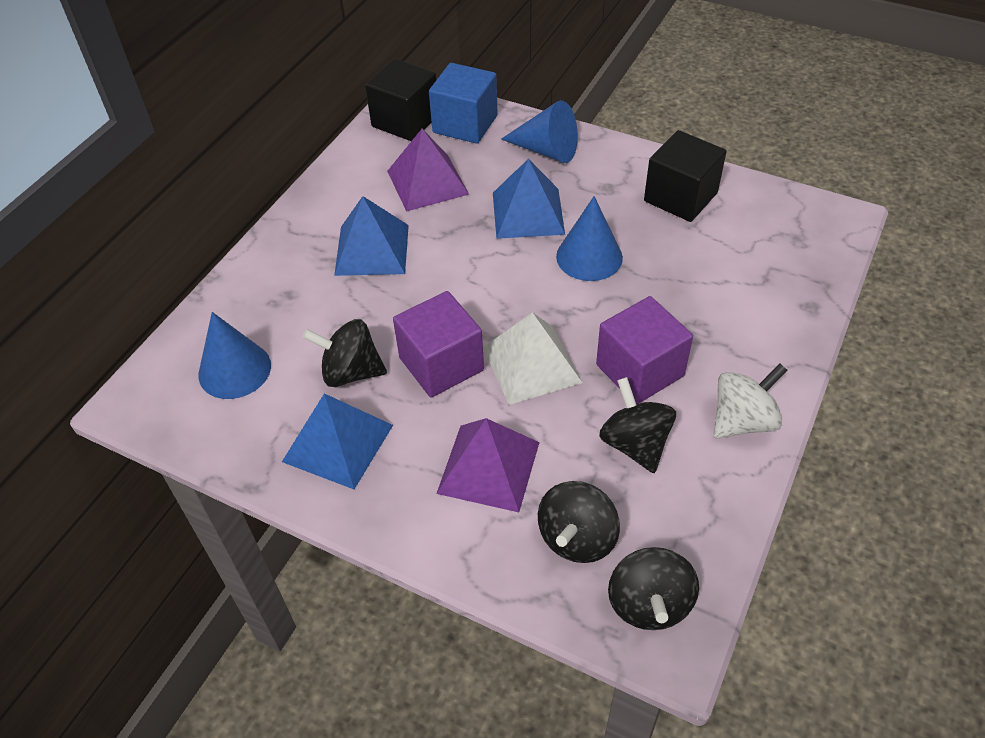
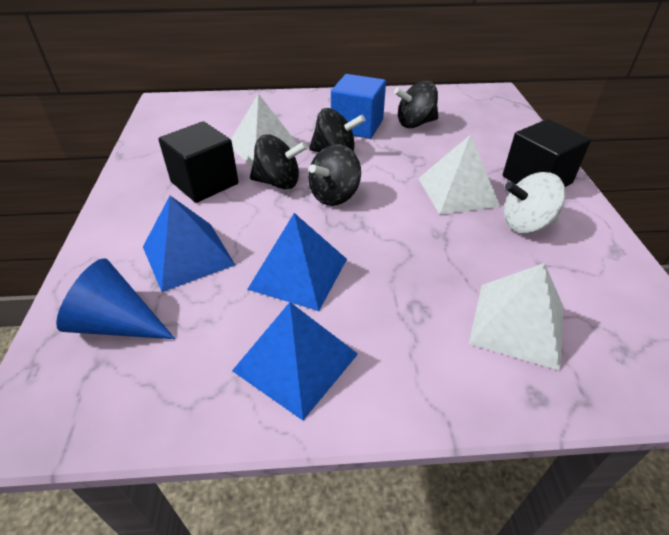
blue cone: [199,312,271,399] [501,100,578,163] [556,196,623,281] = 3 -> [56,258,175,339] = 1
purple cube: [393,291,484,398] [596,296,693,404] = 2 -> none = 0
purple pyramid: [387,129,469,212] [436,418,539,512] = 2 -> none = 0
white pyramid: [483,312,582,405] = 1 -> [231,93,298,166] [418,134,501,215] [469,263,563,370] = 3

